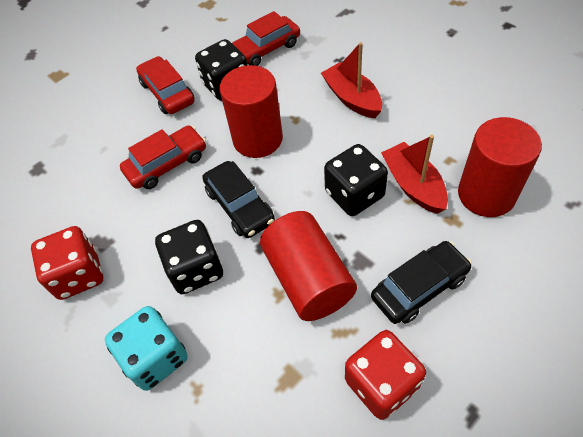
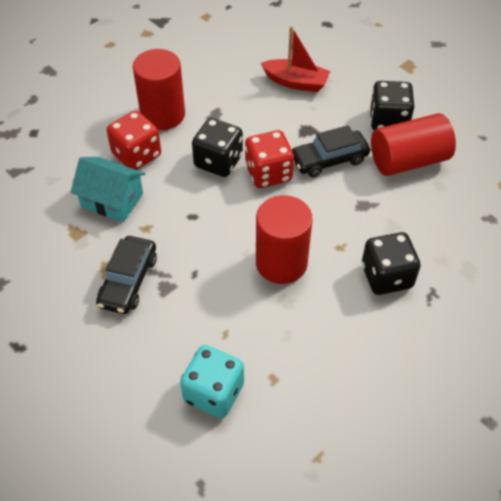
red boat: [321,42,382,118] [381,135,448,214] = 2 -> [261,26,330,92] = 1
red car: [120,125,206,189] [136,56,194,114] [232,11,300,66] = 3 -> none = 0
turquoise house: none = 0 -> [70,157,145,222] = 1

